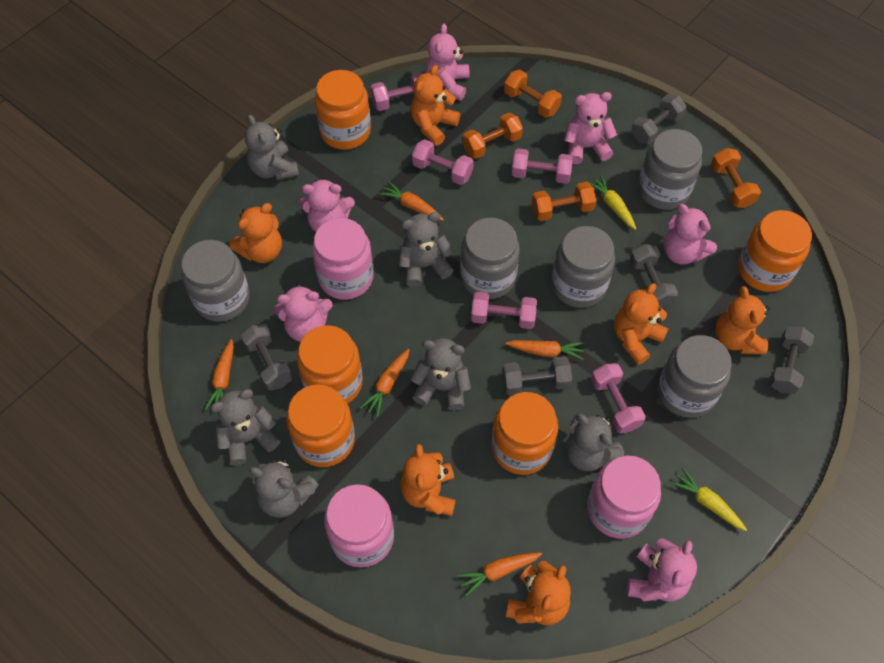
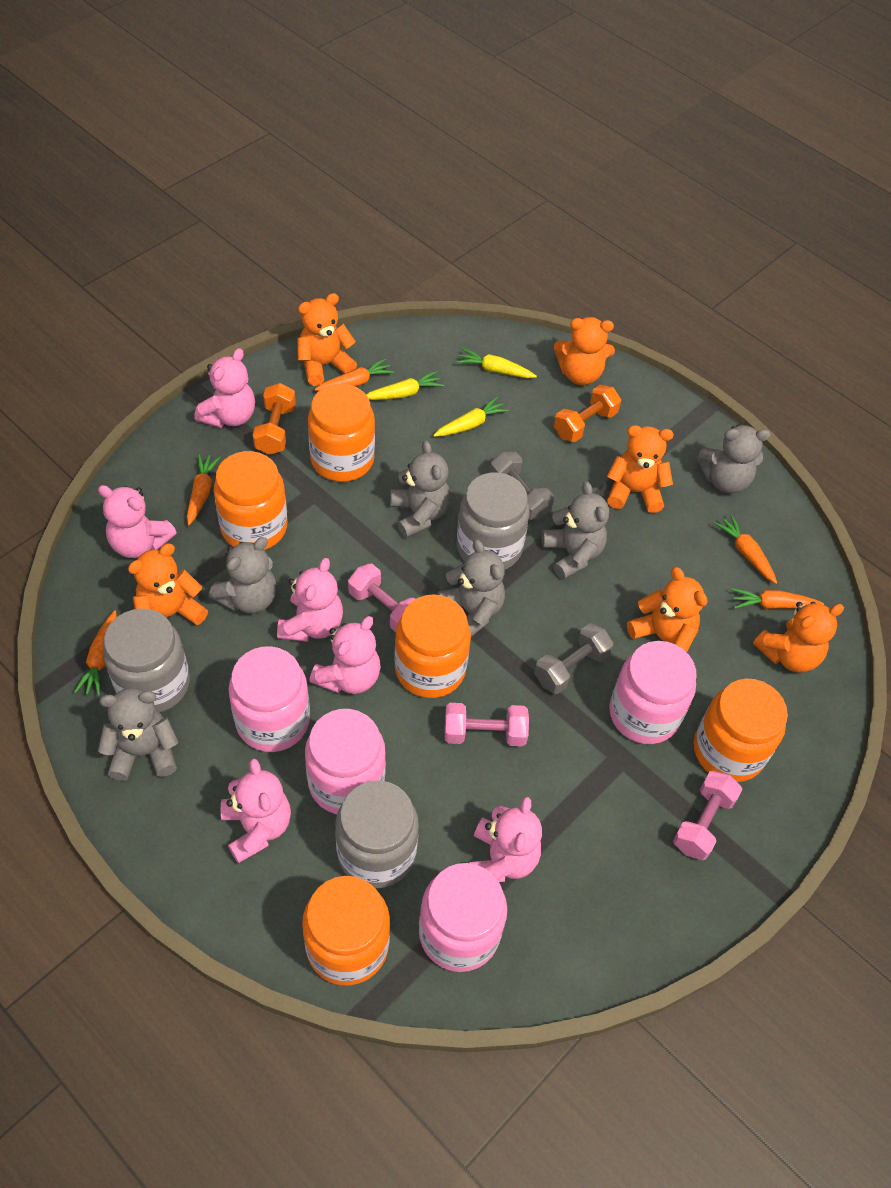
grey dumbbell: [241,323,292,391] [502,356,572,396] [630,244,678,309] [631,94,686,145] [769,326,814,394] = 5 -> [490,451,554,520] [534,623,613,694] = 2
grey jar: [181,240,250,322] [460,217,520,299] [552,226,615,308] [638,129,702,210] [658,335,732,418] = 5 -> [103,608,190,712] [335,780,419,888] [457,472,530,570] = 3
orange dumbbell: [463,113,523,159] [504,70,562,118] [532,182,596,221] [711,148,761,208] = 4 -> [253,383,296,455] [554,385,621,442] = 2
pink dumbbell: [371,73,423,111] [412,139,474,185] [471,292,537,329] [512,149,573,184] [591,363,646,433] = 5 -> [348,564,415,632] [445,703,529,747] [673,771,742,860] = 3
pink jar: [312,218,374,300] [324,484,394,567] [587,456,661,538] = 3 -> [228,646,310,752] [305,709,386,814] [419,863,507,972] [609,641,697,744] = 4
yellow carrot: [588,174,636,230] [671,468,747,531] = 2 -> [366,371,444,400] [433,397,509,437] [457,348,537,378] = 3

